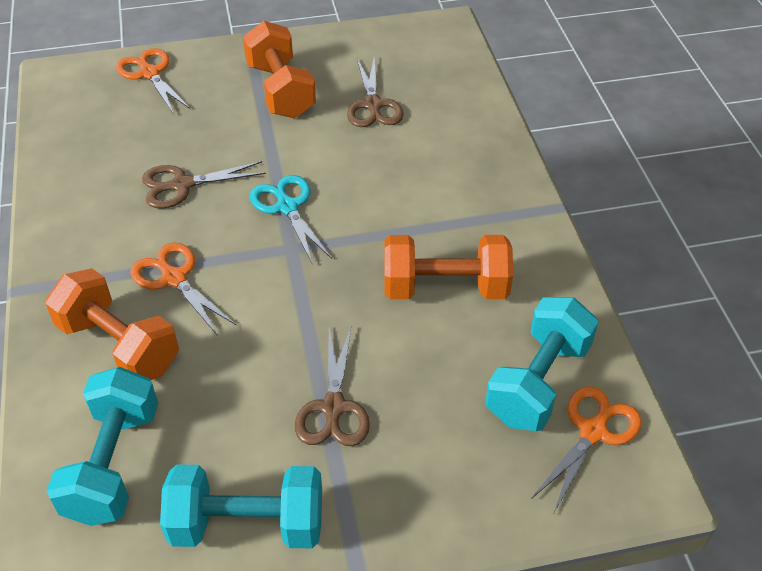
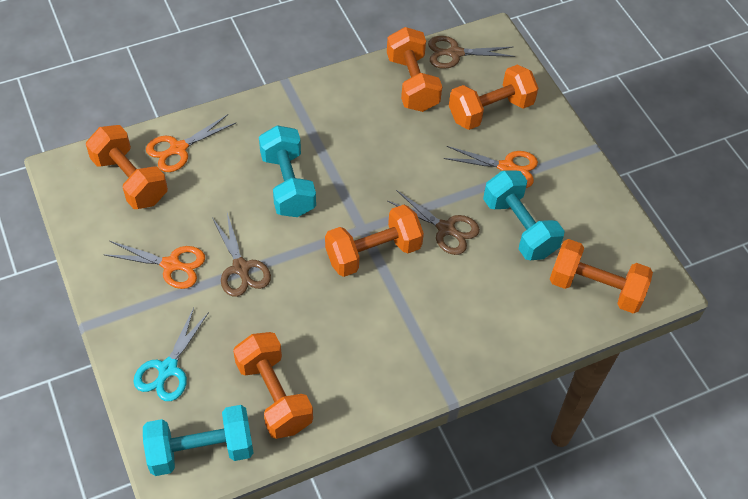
orange dumbbell: [45,268,179,380] [243,21,316,118] [384,235,513,299] = 3 -> [86,125,168,209] [233,332,313,439] [325,205,424,277] [387,27,442,112] [449,65,538,130] [550,239,653,313] = 6

